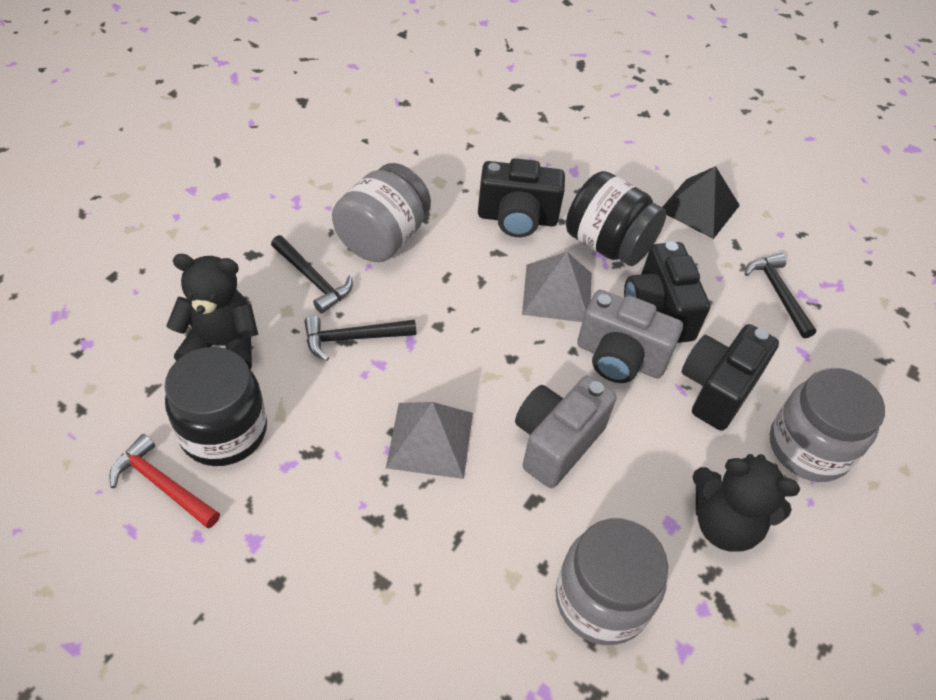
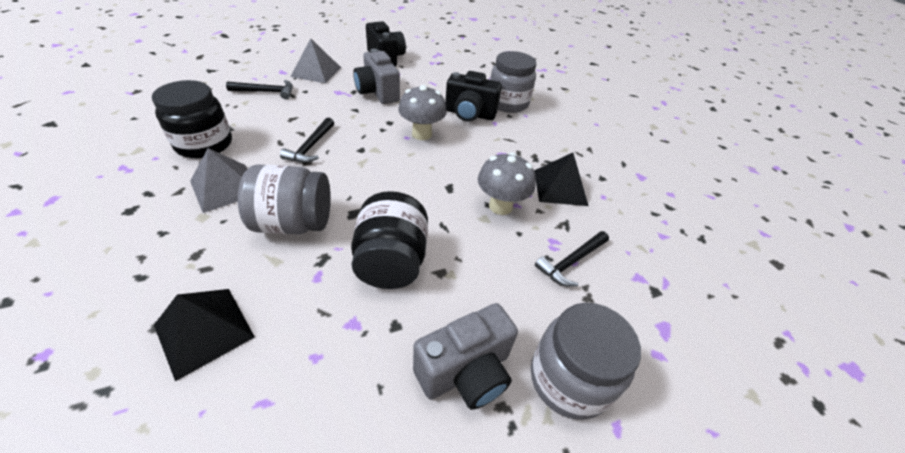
black camera: [478,158,565,237] [624,241,710,343] [681,324,779,431] = 3 -> [366,21,406,67] [445,71,502,122] = 2
black pyramid: [662,166,740,239] = 1 -> [154,289,255,381] [534,153,588,206] = 2
black teddy bear: [166,254,258,370] [692,454,800,552] = 2 -> none = 0
grey mushroom: none = 0 -> [398,85,447,140] [478,152,536,215] = 2
red hammer: [109,434,220,529] = 1 -> none = 0

